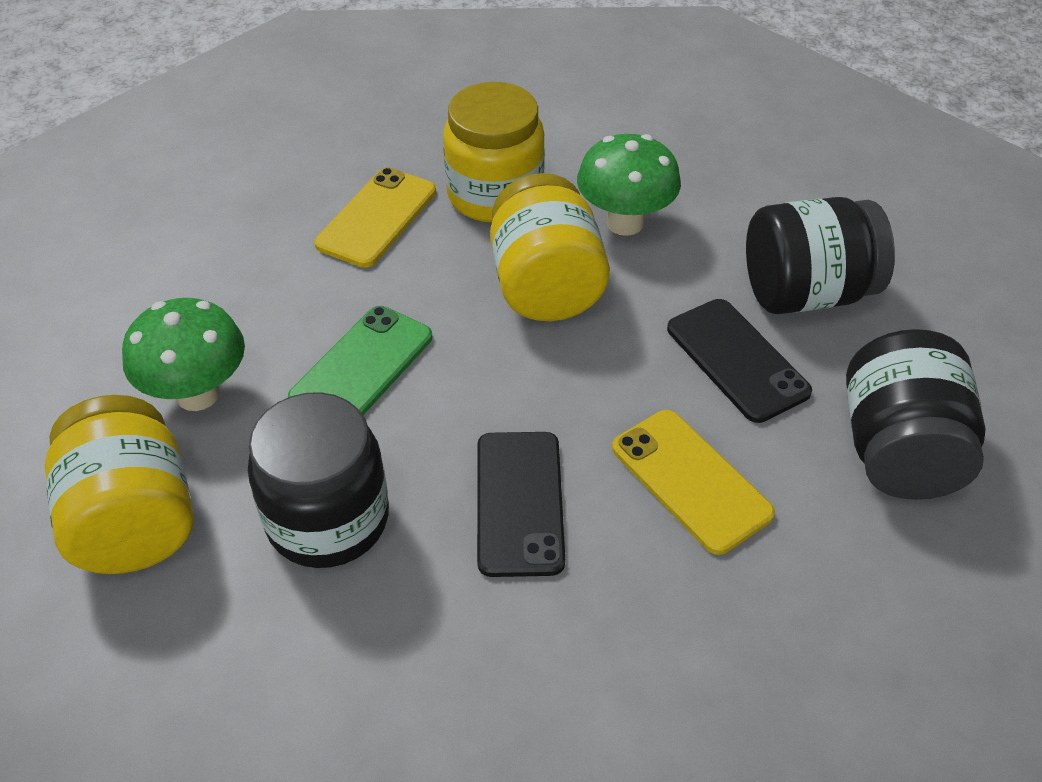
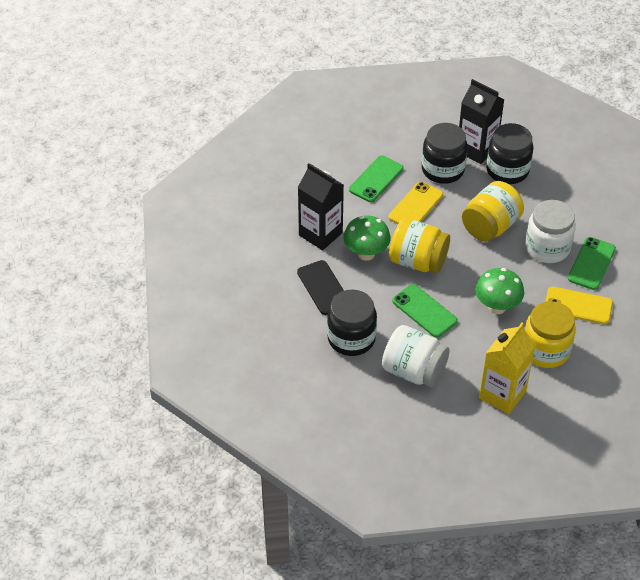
black carton: none = 0 -> [298,163,344,250] [459,79,505,164] = 2
black phone: [477,432,565,577] [667,299,812,423] = 2 -> [297,260,344,315] = 1
green phone: [288,306,432,415] = 1 -> [349,155,404,202] [392,284,458,338] [568,237,616,290] = 3
white jar: none = 0 -> [382,325,449,387] [525,200,576,263] = 2
yellow carton: none = 0 -> [479,323,536,414] = 1

